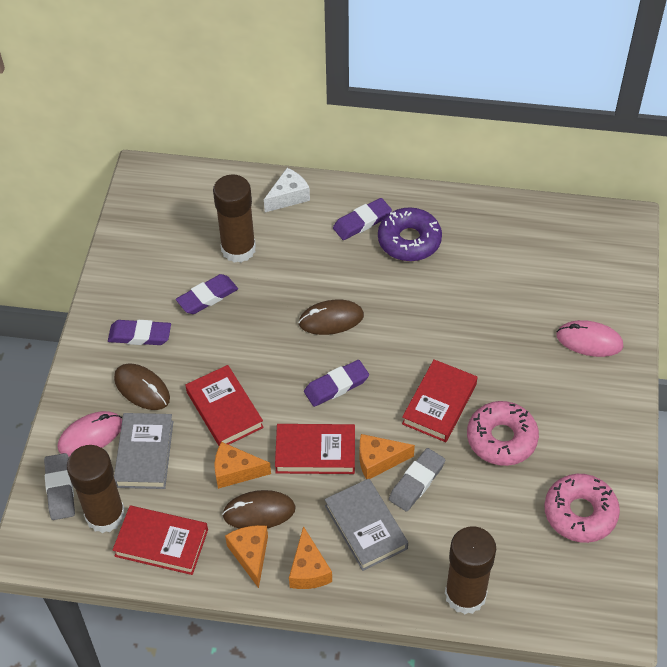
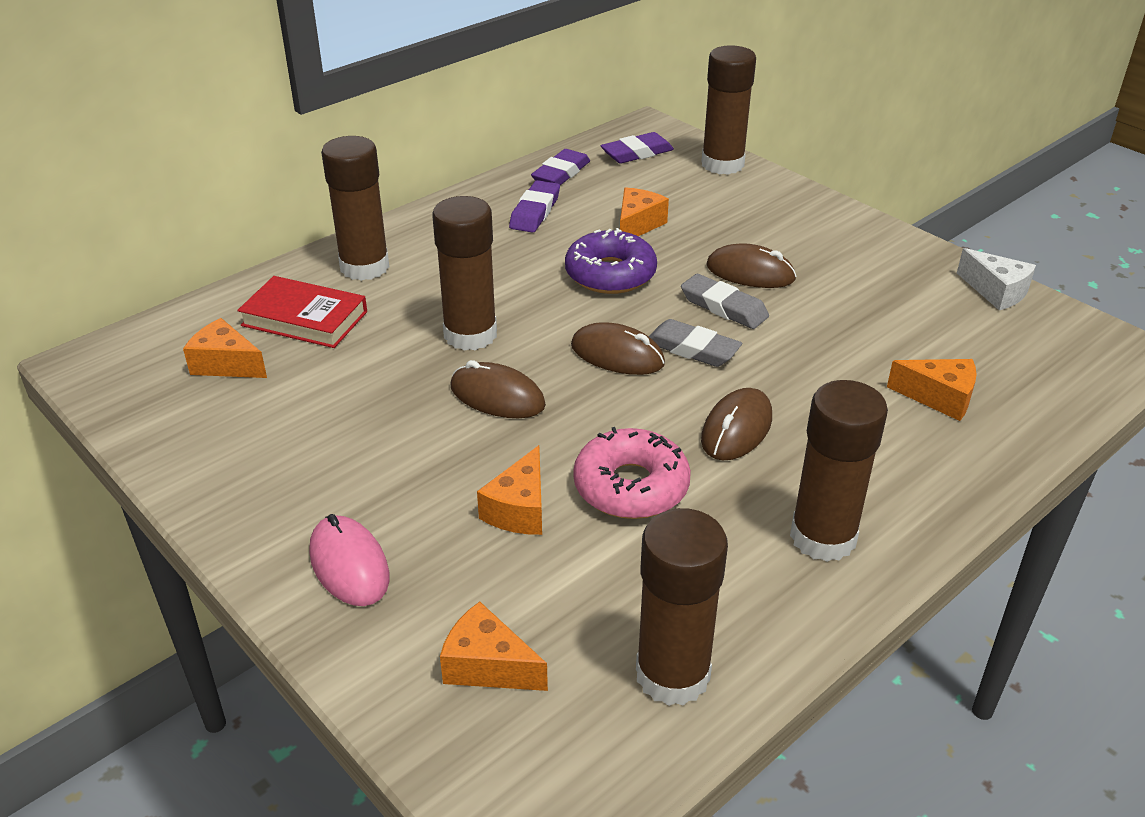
brown glue stick: [67,445,125,533] [213,174,256,263] [445,526,496,614] = 3 -> [321,136,389,281] [432,196,497,351] [636,508,728,706] [701,45,756,175] [790,380,888,562] = 5
brown mouse: [114,363,170,410] [222,490,296,529] [298,300,364,335] = 3 -> [450,360,546,418] [571,322,665,375] [701,388,772,460] [706,243,796,288] = 4
grey book: [114,413,173,489] [325,478,408,571] = 2 -> none = 0
orange cheese: [215,442,271,489] [225,525,268,588] [289,526,332,589] [360,434,415,479] = 4 -> [183,318,267,378] [440,602,548,691] [477,445,542,535] [620,187,669,236] [887,359,976,421] = 5
pink donut: [467,401,539,466] [544,474,620,543] = 2 -> [573,427,691,519] = 1
pink mouse: [58,411,122,457] [556,320,623,357] = 2 -> [310,514,389,606] = 1
purple eraser: [108,320,171,345] [176,274,238,314] [304,360,369,407] [333,198,392,240] = 4 -> [509,180,560,233] [531,149,590,185] [601,132,674,163] = 3
red book: [113,506,208,575] [185,365,264,446] [275,424,355,474] [402,359,477,442] = 4 -> [237,276,367,348] = 1

